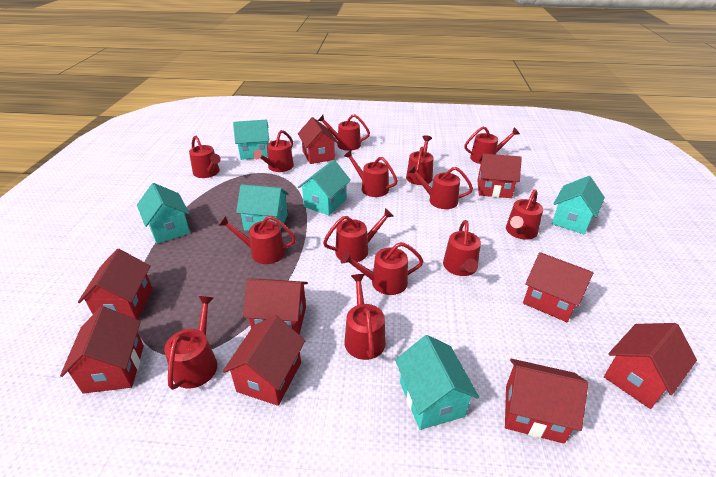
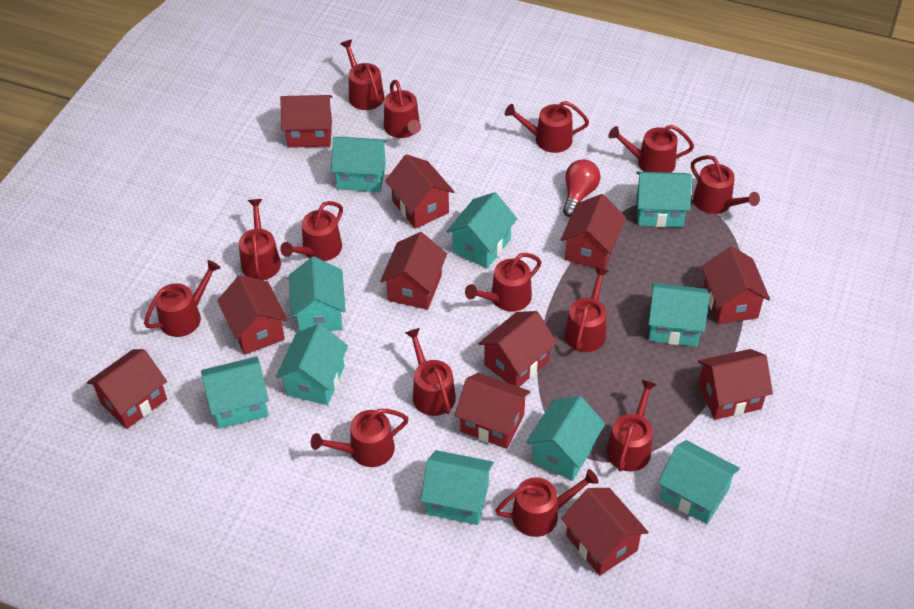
red house: [60,306,144,394] [78,249,153,320] [223,315,305,406] [243,279,308,335] [298,117,338,164] [477,154,522,198] [505,359,588,444] [523,252,593,322] [604,323,697,409] = 9 -> [87,349,167,429] [217,275,288,355] [280,95,332,148] [380,232,447,310] [385,154,454,229] [455,373,531,449] [478,311,557,387] [561,194,626,269] [561,488,648,576] [698,349,773,420] [702,246,770,324] = 11
red light bulb: none = 0 -> [563,159,600,217] = 1
turquoise house: [137,183,190,244] [233,119,269,160] [236,184,289,231] [298,160,351,215] [395,335,479,430] [552,176,605,234] = 6 -> [201,356,269,429] [276,324,348,405] [289,257,346,332] [331,137,388,192] [421,450,494,525] [446,192,517,268] [526,396,605,481] [636,172,692,227] [648,283,710,347] [658,440,740,524] = 10

